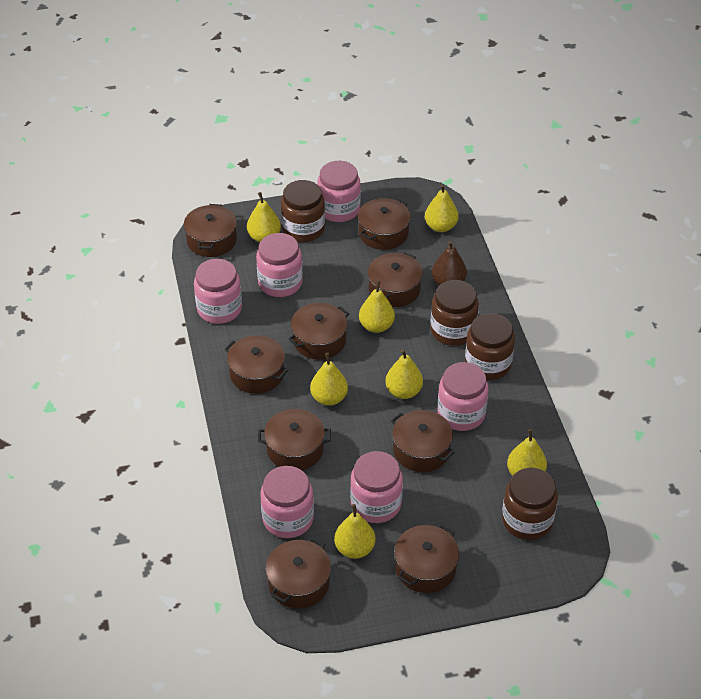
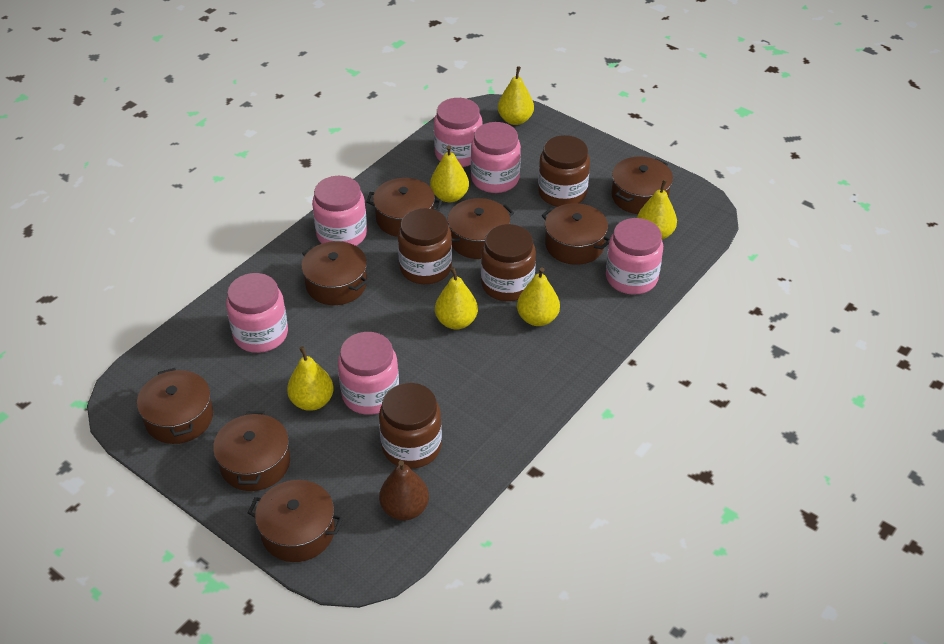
brown pot: [184,204,237,257] [224,335,288,394] [258,409,331,470] [265,538,331,609] [289,303,349,360] [358,198,411,250] [368,252,423,307] [391,410,455,472] [394,525,459,593] = 9 -> [137,368,213,444] [213,411,290,491] [248,480,343,562] [301,241,368,305] [366,178,442,237] [447,198,514,259] [542,203,610,265] [611,157,673,214] = 8
yellow pear: [247,192,281,242] [310,353,348,406] [334,504,376,559] [359,281,395,333] [385,349,423,399] [425,184,459,232] [507,429,547,476] = 7 -> [287,346,334,411] [430,145,469,202] [435,267,478,330] [498,66,534,125] [517,267,560,326] [637,179,677,240] = 6

